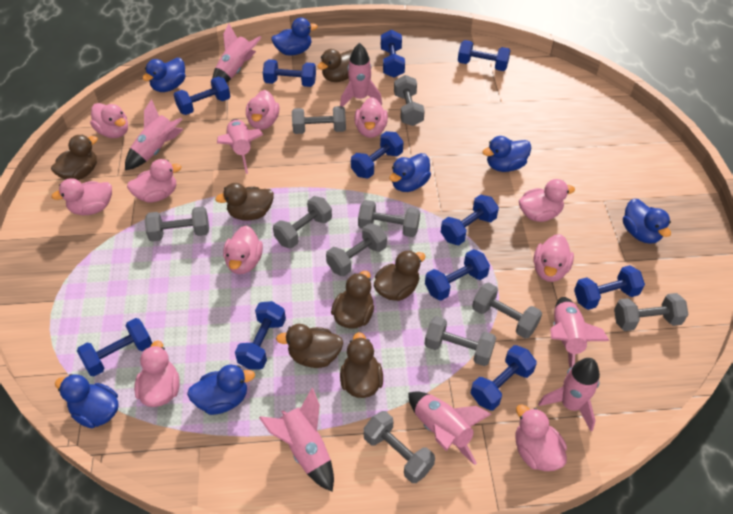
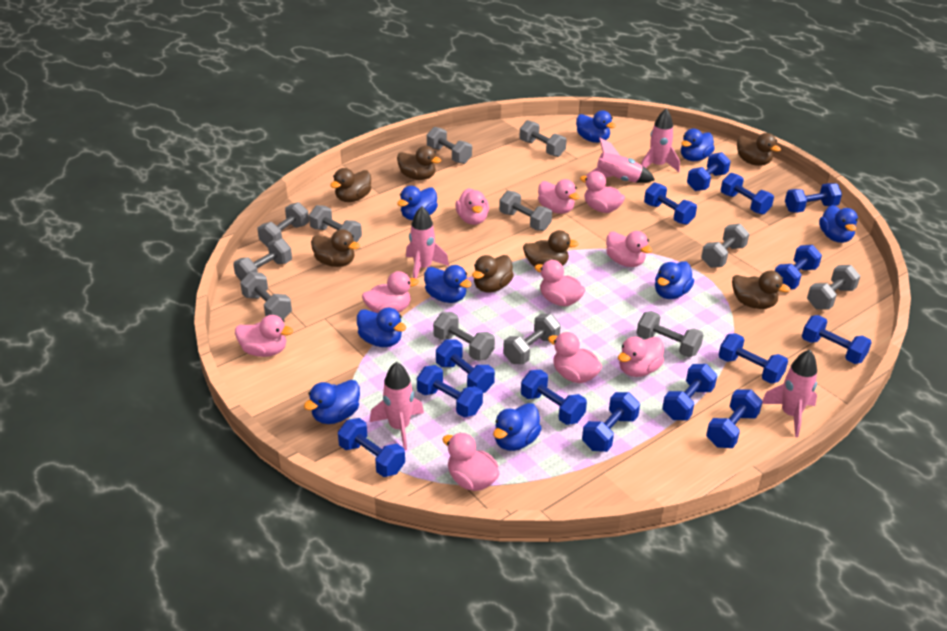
blue duck: [55,374,119,428] [142,58,185,92] [187,365,255,415] [271,18,318,55] [390,153,431,192] [482,136,531,172] [623,199,671,244] = 7 -> [304,380,360,424] [357,308,406,347] [397,186,438,220] [424,265,472,303] [493,403,542,451] [576,110,616,143] [655,261,694,299] [681,129,715,161] [819,205,858,243] = 9
blue dumbbell: [77,318,152,376] [174,77,230,115] [235,301,286,370] [263,59,316,87] [351,131,404,179] [381,30,405,78] [425,249,490,301] [441,194,499,245] [458,40,511,71] [471,345,537,411] [574,265,645,310] = 11 -> [338,418,405,477] [417,365,483,418] [436,339,495,393] [521,370,587,425] [582,392,640,452] [644,182,697,225] [662,364,717,421] [687,152,731,191] [706,389,763,448] [719,333,788,384] [721,173,774,215] [775,245,822,289] [785,183,842,213] [802,315,872,364] = 14
grey dumbbell: [145,206,209,242] [273,196,332,248] [292,106,346,134] [326,223,387,276] [358,200,420,237] [363,411,435,483] [394,75,425,126] [424,316,496,366] [472,283,542,339] [614,293,688,331] = 10 -> [233,238,292,281] [240,272,292,319] [258,202,309,247] [309,205,362,242] [427,127,472,164] [433,312,495,361] [499,191,552,231] [503,314,561,364] [519,120,567,157] [637,311,704,357] [701,224,749,268] [807,265,860,310] = 12
pink rocket: [125,99,184,170] [212,23,262,83] [217,119,264,174] [259,388,334,492] [340,43,382,106] [408,391,491,465] [538,358,600,431] [550,297,609,368] = 8 -> [370,362,424,450] [406,206,449,279] [585,138,655,183] [641,109,680,172] [762,349,817,437] = 5

